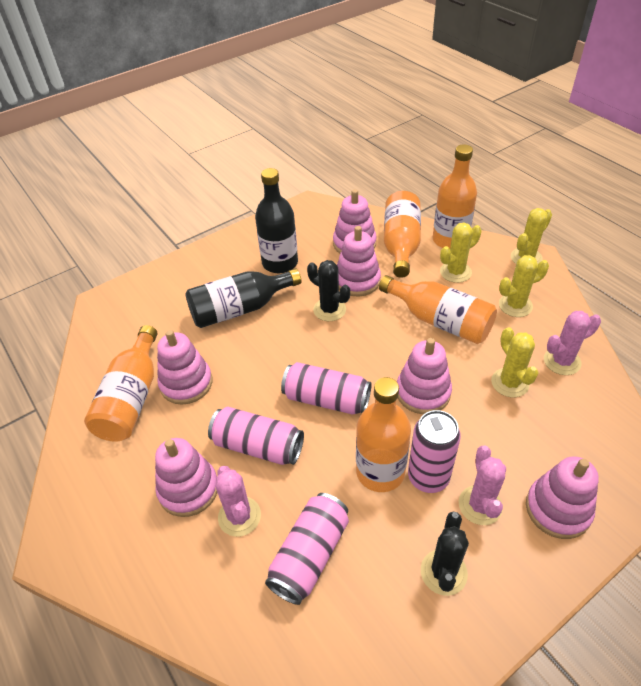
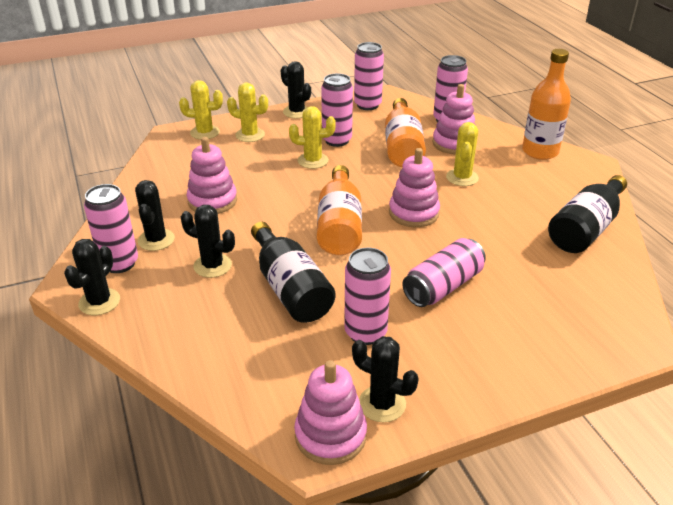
black cactus: [307,260,350,321] [421,511,469,596] = 2 -> [64,239,120,315] [135,180,175,251] [181,205,235,278] [281,61,311,118] [352,336,419,422] = 5
orange bottle: [84,325,157,442] [356,377,411,492] [379,275,497,344] [384,191,421,278] [433,144,477,248] = 5 -> [317,165,362,255] [385,98,426,167] [522,49,571,160] = 3
pink cactus: [216,466,261,537] [459,445,506,525] [544,311,601,375] = 3 -> none = 0
pink can: [208,407,304,465] [265,493,349,605] [281,362,372,415] [408,410,461,493] = 4 -> [84,184,138,273] [321,73,353,147] [344,247,391,345] [354,42,384,110] [402,238,486,307] [433,55,468,122] = 6
pink stacking toy: [155,438,217,517] [157,330,212,405] [333,189,377,253] [337,226,381,296] [397,338,452,414] [526,456,599,539] = 6 -> [187,137,237,214] [294,360,367,465] [389,148,440,227] [433,84,476,154] = 4

